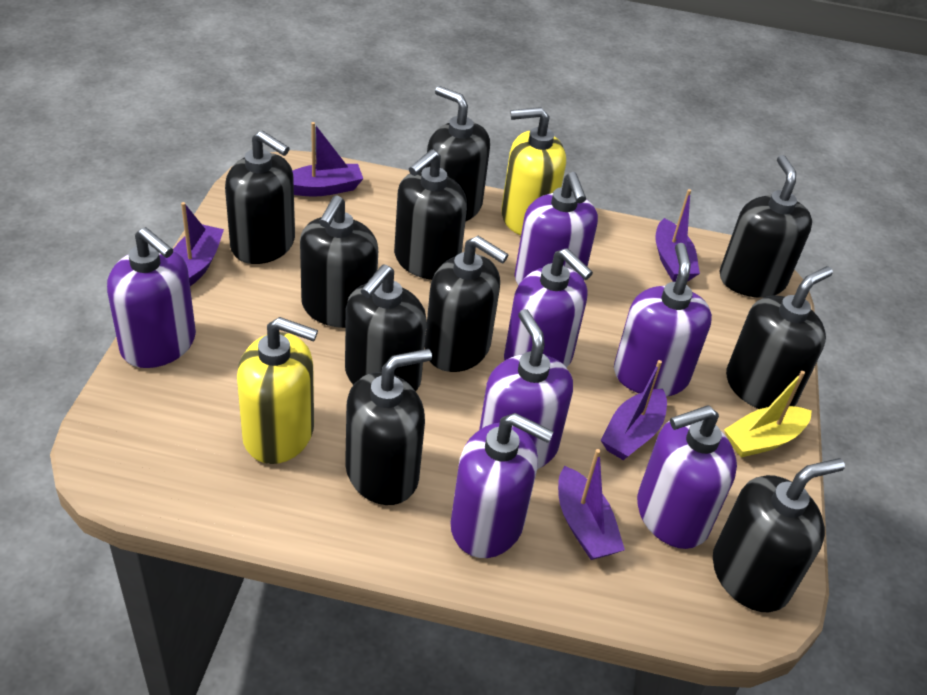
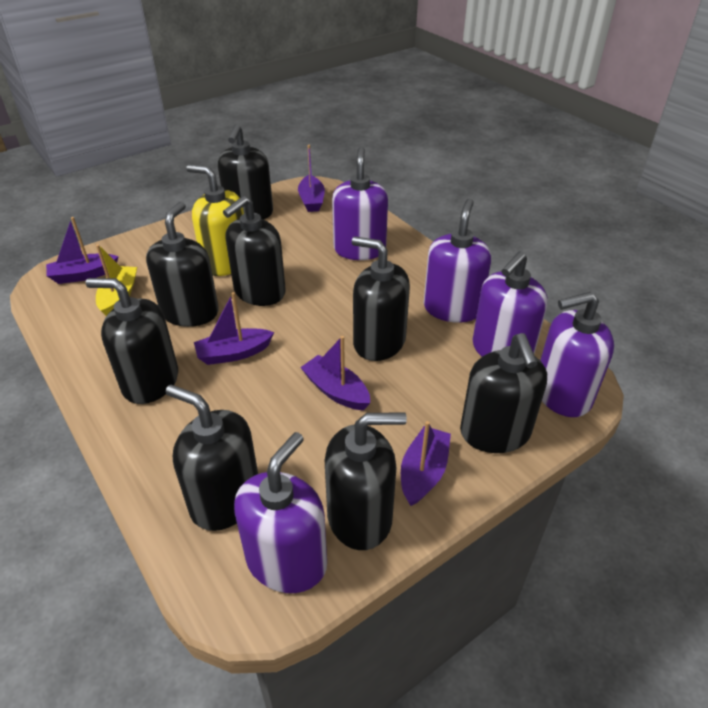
black soap dispenser: [225,130,295,264] [300,195,378,328] [345,264,427,391] [345,349,432,505] [394,149,467,280] [425,236,508,372] [426,86,490,222] [713,458,845,612] [720,155,812,298] [726,266,833,409] = 10 -> [86,278,178,404] [146,202,219,327] [166,385,258,531] [217,124,273,220] [223,196,286,306] [325,412,407,550] [352,236,410,361] [460,333,547,453] = 8
purple soap dispenser: [107,227,196,368] [450,413,554,558] [479,309,573,469] [504,248,593,368] [514,172,598,285] [614,243,712,396] [637,405,737,549] = 7 -> [234,432,327,593] [332,147,388,260] [423,199,491,323] [472,251,548,357] [540,292,614,417] = 5
yellow soap dispenser: [237,317,318,464] [501,107,566,235] = 2 -> [186,164,244,276] = 1

